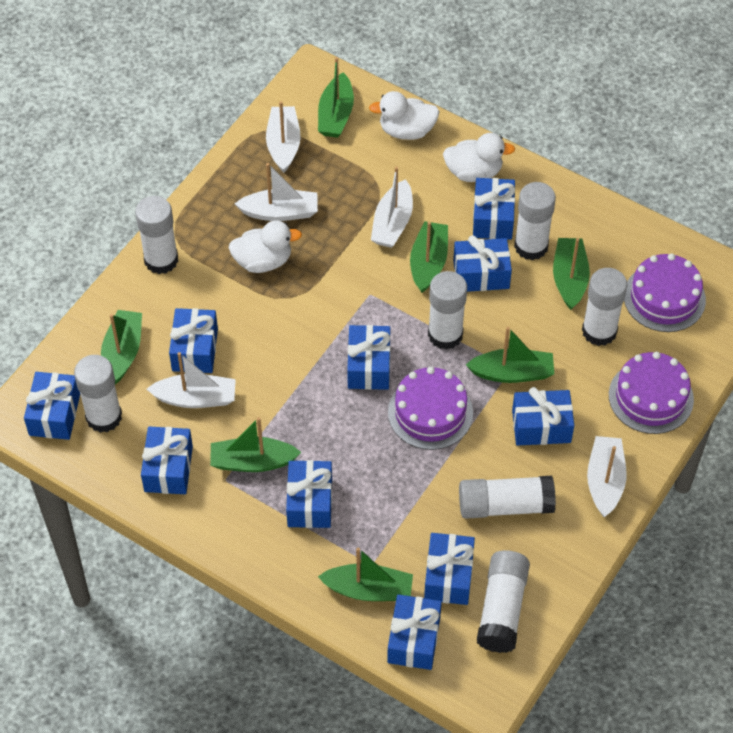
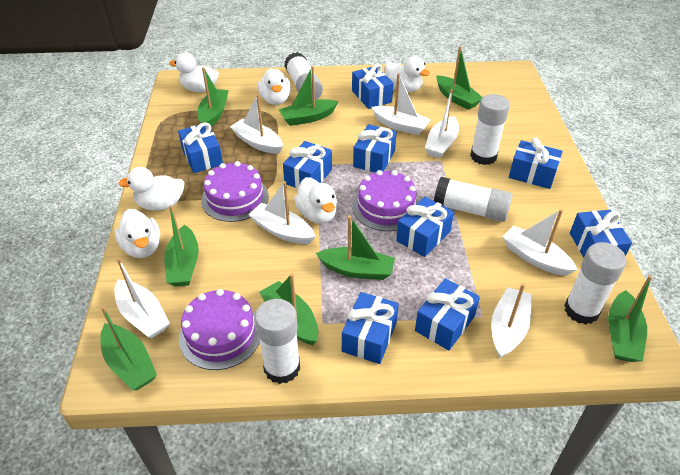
blue gift: [24,372,80,440] [141,427,193,494] [169,308,218,373] [286,460,332,528] [347,325,390,390] [387,594,442,670] [424,533,475,605] [453,235,512,292] [473,178,515,240] [512,387,574,446] = 10 -> [178,122,223,173] [283,141,332,189] [342,292,399,364] [352,64,393,109] [353,124,397,172] [396,197,454,257] [415,278,480,350] [509,137,563,189] [570,210,632,258] = 9
green boat: [101,310,142,384] [210,417,301,472] [318,57,354,138] [318,547,413,601] [410,221,448,293] [466,327,554,383] [553,238,590,310] = 7 -> [100,306,157,390] [164,205,199,286] [198,67,229,127] [259,273,318,345] [279,66,338,126] [316,216,395,280] [437,46,483,110] [608,275,652,362] = 8
white boat: [147,352,236,408] [235,163,318,221] [266,101,301,173] [371,167,413,248] [587,436,627,517] = 5 -> [114,258,170,338] [230,94,283,154] [249,181,315,244] [372,73,431,135] [425,89,459,159] [491,283,531,358] [502,209,577,276] = 7
white duck: [228,221,302,273] [369,91,440,140] [443,133,515,182] = 3 -> [115,209,160,258] [118,167,184,211] [169,53,219,92] [258,69,291,105] [294,177,337,223] [384,56,430,92] = 6
white glue stick: [74,355,122,433] [135,196,178,274] [428,271,467,350] [459,476,556,519] [477,550,530,653] [514,182,556,260] [582,268,627,346] = 7 -> [255,299,300,384] [285,52,323,100] [434,177,513,222] [470,94,510,165] [564,242,626,324] = 5

